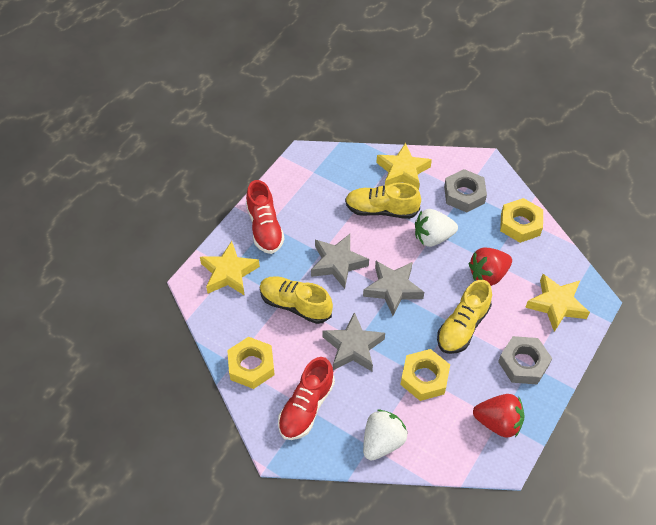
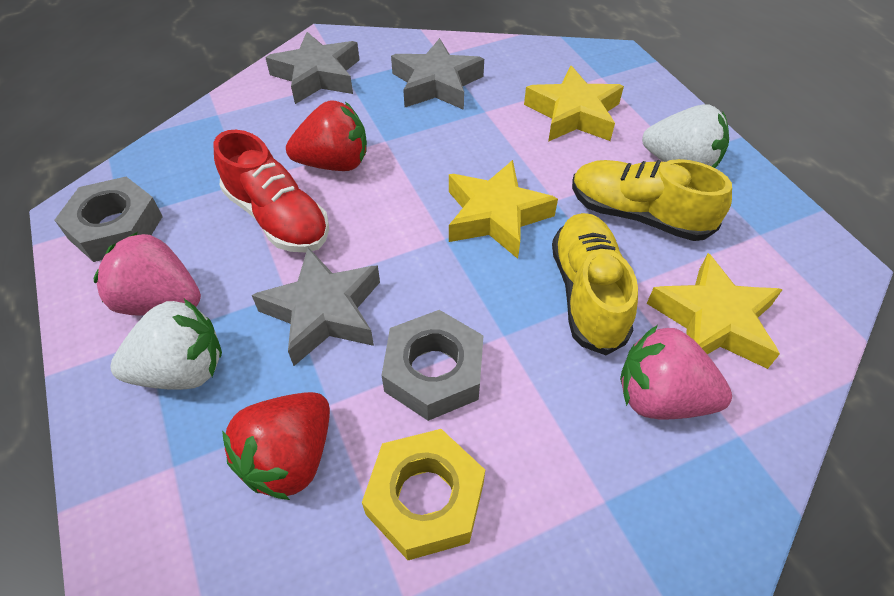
pink strawberry: none = 0 -> [94,232,201,316] [620,325,732,419] = 2
red shoe: [246,180,285,254] [278,357,335,440] = 2 -> [214,130,329,253] = 1
yellow nut: [227,337,275,389] [401,349,450,401] [500,198,543,243] = 3 -> [362,429,485,560] = 1
yellow shoe: [260,276,333,324] [345,183,421,219] [437,280,492,354] = 3 -> [552,213,638,355] [572,159,732,241] = 2

